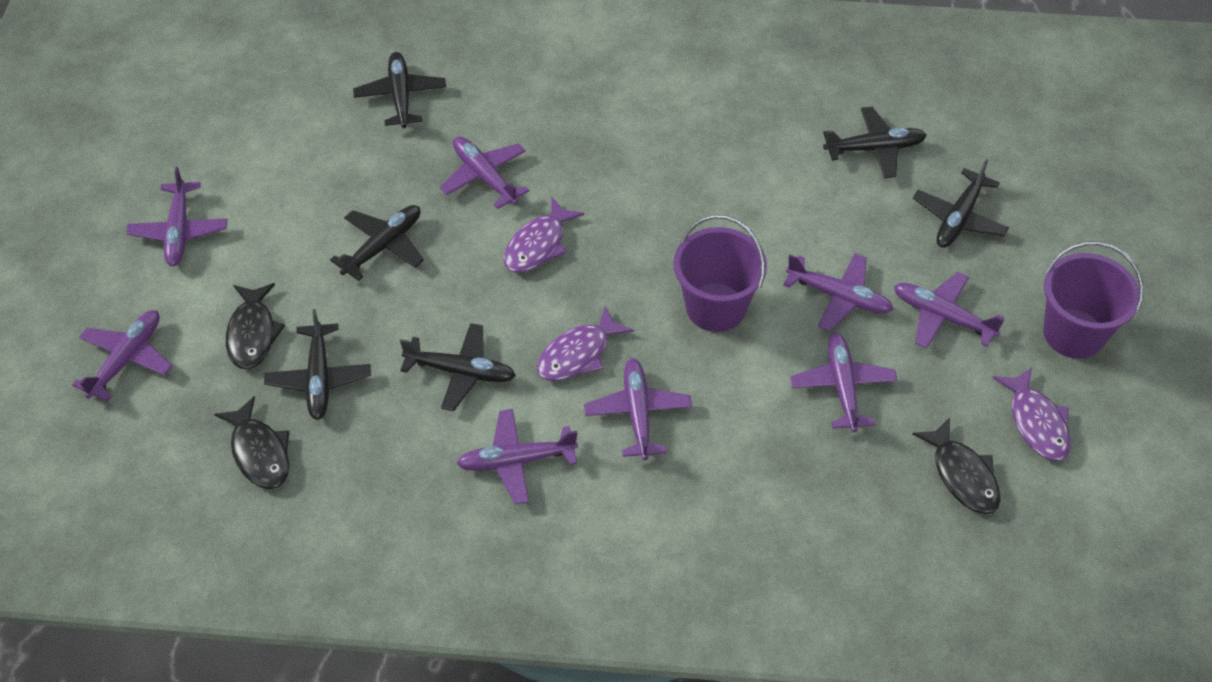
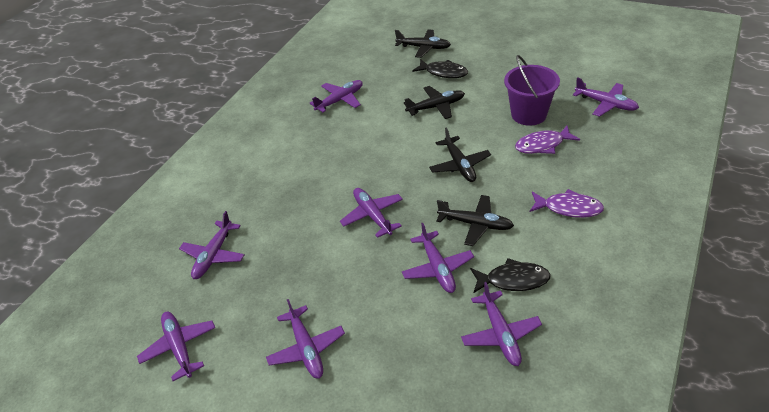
black fish: [214,396,289,489] [226,283,285,370] [912,418,1001,514] = 3 -> [412,59,468,78] [470,258,551,293] = 2
black plane: [264,309,371,420] [330,205,424,281] [353,52,446,128] [400,323,516,411] [823,107,927,178] [913,159,1009,248] = 6 -> [395,29,451,58] [404,86,465,119] [429,127,491,182] [436,195,514,246] = 4
purple bucket: [673,215,767,332] [1043,241,1144,359] = 2 -> [504,55,560,126] = 1
purple fish: [504,197,584,273] [537,306,634,381] [993,367,1071,461] = 3 -> [515,126,580,154] [530,189,604,218] = 2

